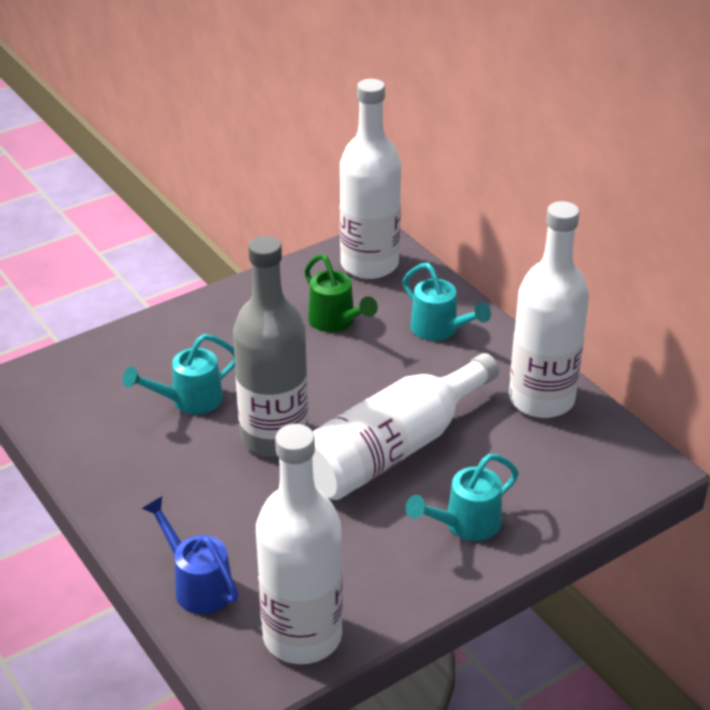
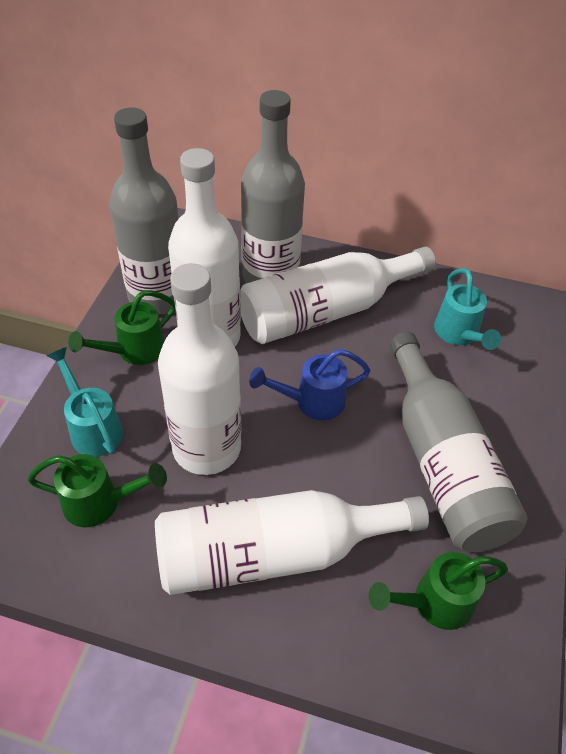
green watering can: [305,254,378,332] = 1 -> [27,454,167,527] [68,290,176,365] [368,552,508,630] = 3
grey bottle: [233,236,309,457] = 1 -> [110,107,179,314] [241,90,305,283] [389,332,528,553] = 3
turquoise watering can: [123,334,235,414] [403,263,491,341] [406,454,519,541] = 3 -> [46,347,123,457] [434,268,501,350] = 2

